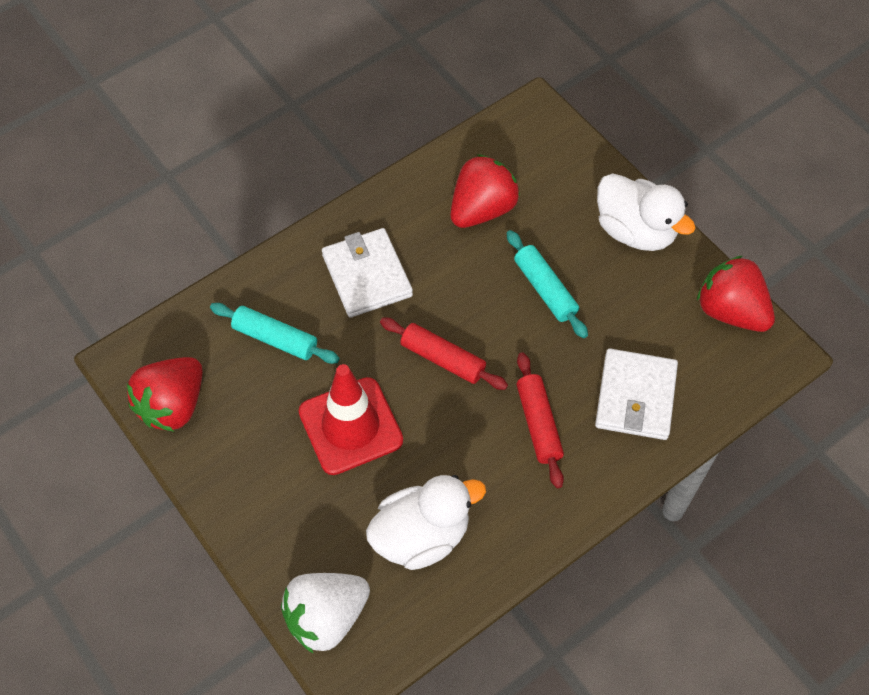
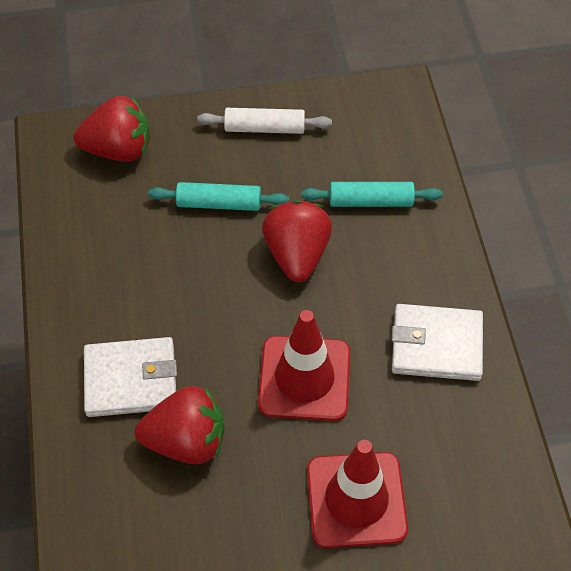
red rolling pin: [380,318,508,390] [516,352,564,488] = 2 -> none = 0
red traffic cone: [298,364,403,475] = 1 -> [258,310,350,421] [307,440,408,548] = 2
white duck: [366,475,486,570] [597,173,696,251] = 2 -> none = 0
white rolling pin: none = 0 -> [197,108,332,134] = 1
white strawberry: [281,573,370,654] = 1 -> none = 0

